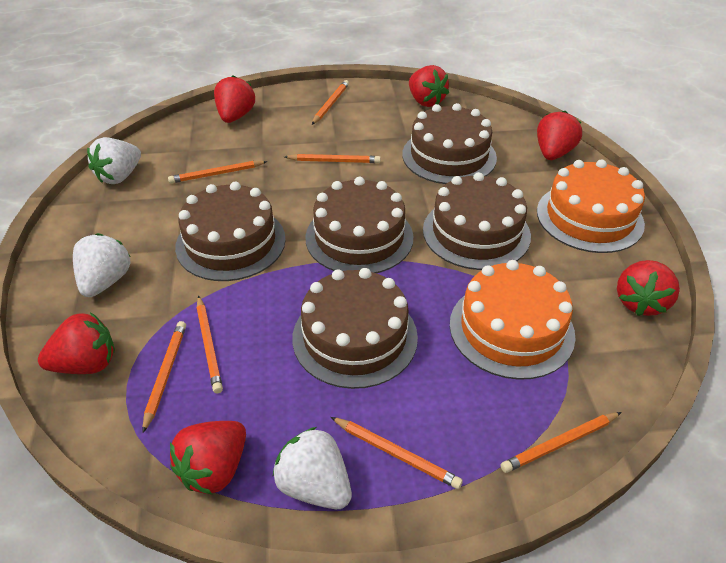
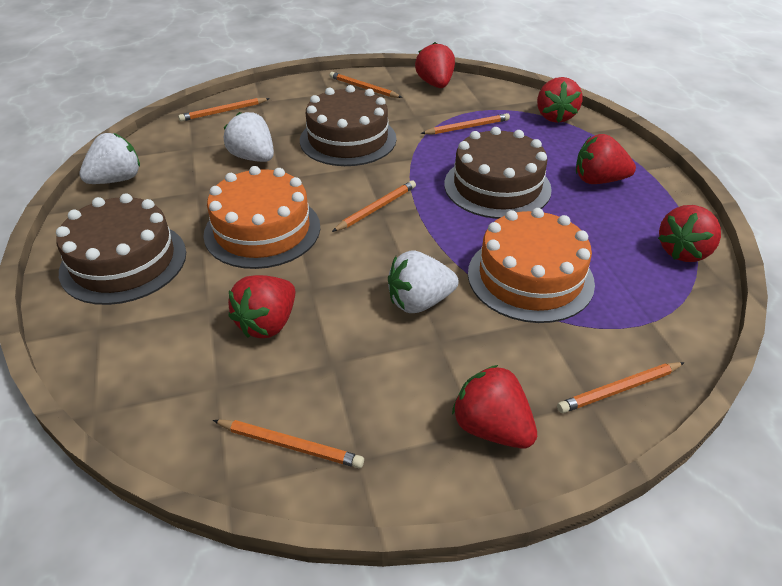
brown cake: [175,182,286,281] [292,268,418,389] [305,177,413,273] [402,103,497,184] [423,172,531,270] = 5 -> [56,193,186,305] [300,85,397,166] [444,127,552,219] = 3
orange pencil: [142,321,186,433] [168,161,268,184] [197,296,223,394] [285,154,381,163] [312,80,349,125] [331,417,463,489] [501,412,622,473] = 7 -> [178,98,270,122] [213,420,364,468] [329,72,402,98] [332,180,416,232] [421,113,510,135] [557,362,685,413] = 6

